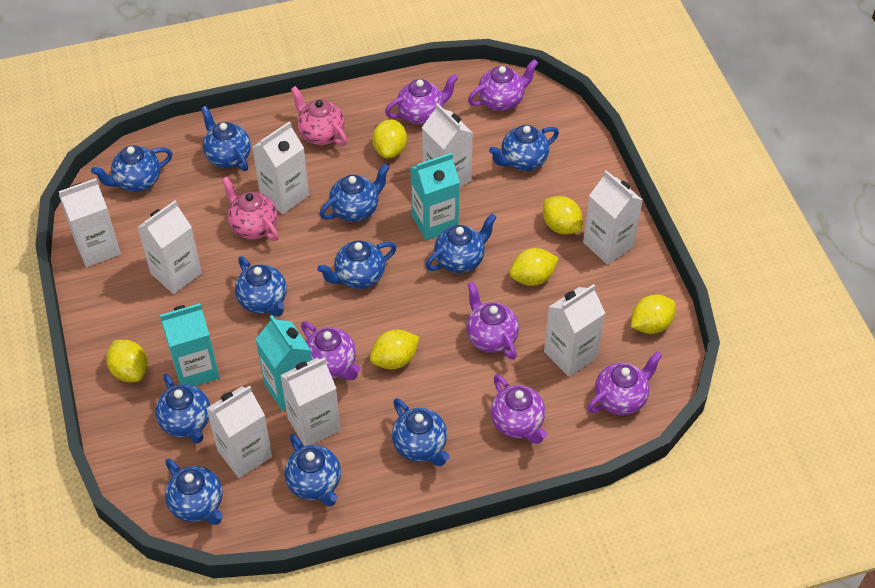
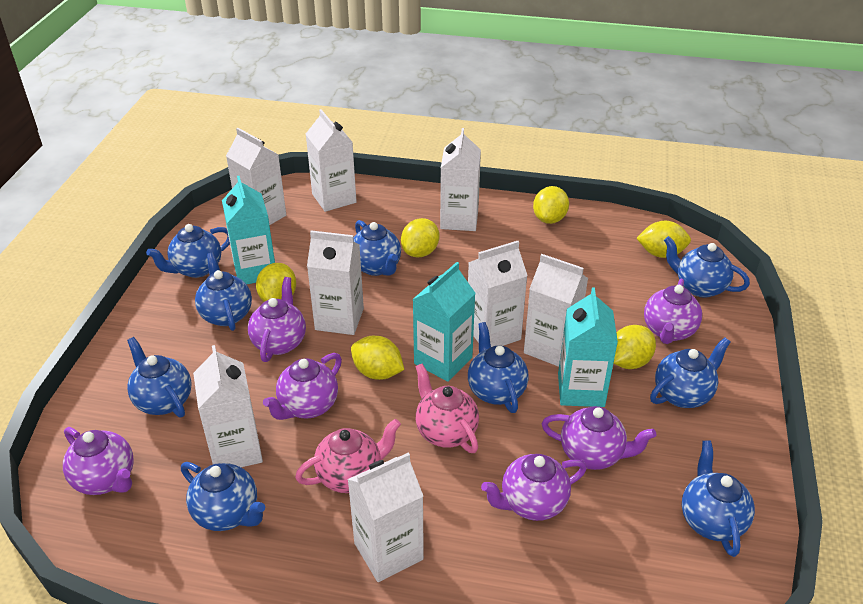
blue teapot: [91,145,173,192] [155,374,210,443] [165,459,223,525] [201,106,251,171] [235,256,287,317] [284,434,341,507] [317,240,397,289] [320,164,390,222] [392,398,449,466] [426,214,497,273] [489,125,559,171] = 11 -> [127,337,192,418] [146,224,230,278] [181,462,265,531] [195,253,252,331] [354,220,401,276] [468,322,529,413] [650,337,730,408] [664,236,750,298] [682,440,755,557] = 9

